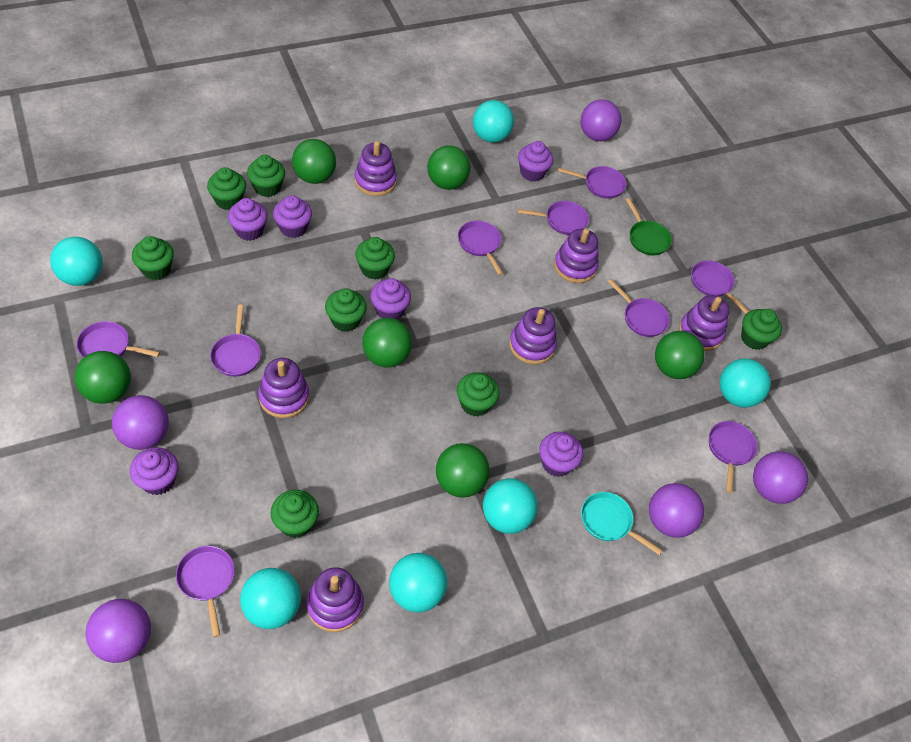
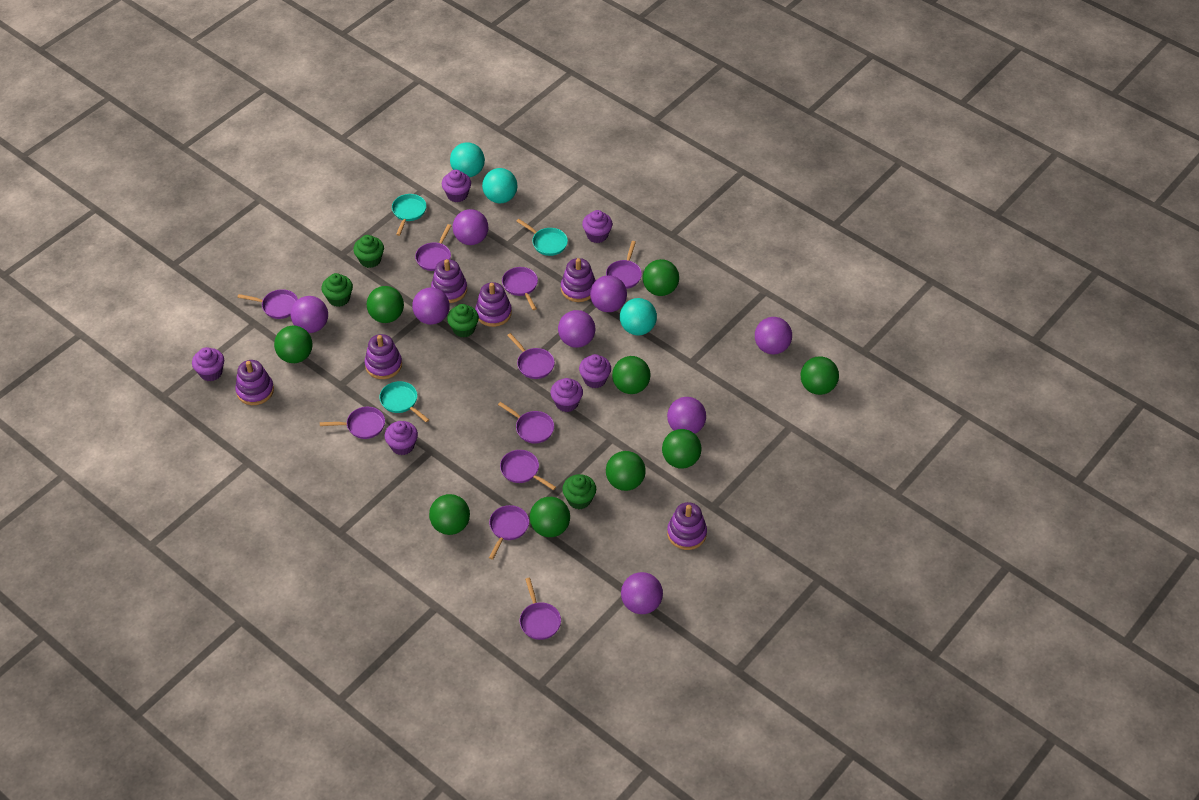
green ball: [74,351,131,404] [292,139,336,184] [362,318,412,368] [427,145,470,190] [436,443,490,498] [655,331,705,379] = 6 -> [274,326,313,363] [367,286,404,323] [429,494,470,535] [530,497,570,537] [606,451,646,491] [612,356,651,394] [643,259,679,296] [662,429,702,469] [801,356,839,395] = 9
green cupcake: [132,236,174,280] [207,167,246,210] [247,155,285,197] [271,490,319,538] [325,288,367,332] [355,237,395,279] [457,372,500,417] [741,309,782,350] = 8 -> [321,273,353,307] [353,235,384,268] [447,304,479,338] [562,474,596,509] = 4
green pan: [626,198,672,255] = 1 -> none = 0
purple ball: [85,599,151,663] [112,395,169,450] [581,99,622,141] [649,483,704,538] [753,451,808,504] = 5 -> [291,296,328,333] [412,287,450,325] [453,209,488,245] [558,310,596,348] [590,275,627,312] [621,572,663,614] [667,397,706,434] [755,317,792,354] = 8
purple pan: [76,321,160,357] [176,546,235,637] [210,305,261,377] [458,221,503,275] [518,201,589,235] [558,166,626,199] [608,279,670,337] [691,260,749,314] [709,421,758,493] = 9 -> [237,289,298,319] [320,407,385,439] [415,224,451,271] [489,505,529,560] [498,402,554,443] [500,450,556,490] [502,267,538,310] [507,333,555,379] [520,578,561,640] [606,241,642,289] = 10
turquoise ball: [50,237,103,286] [240,568,301,629] [389,553,447,612] [473,100,514,143] [483,478,538,534] [720,358,771,408] = 6 -> [450,142,485,177] [482,168,518,203] [620,298,657,335] = 3
turquoise pan: [581,492,663,555] = 1 -> [379,381,429,422] [392,194,427,236] [516,219,568,256] = 3

